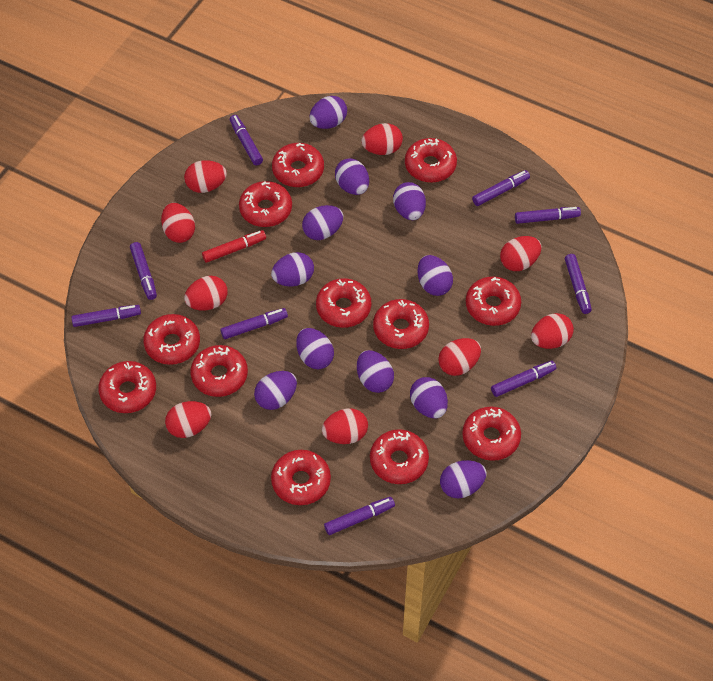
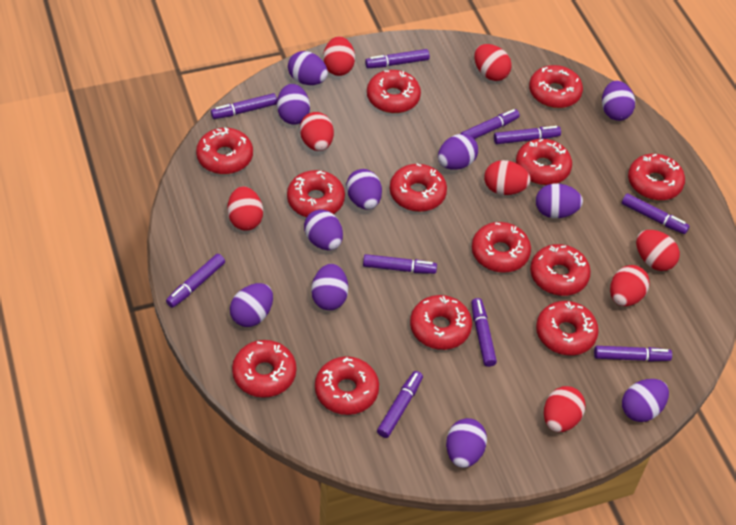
purple marker: [71,305,141,327] [130,242,157,300] [221,308,288,339] [230,115,263,165] [324,497,395,535] [472,170,530,206] [491,361,556,397] [515,207,581,224] [565,254,592,314] = 9 -> [166,254,225,308] [211,93,277,119] [363,254,437,274] [365,49,430,68] [377,371,423,438] [460,109,520,139] [471,298,497,367] [494,126,561,144] [594,346,672,362] [622,193,690,234] = 10
red donut: [98,361,156,413] [143,314,200,365] [190,345,248,397] [239,181,292,227] [271,450,331,505] [272,143,324,187] [316,278,371,328] [370,429,429,484] [373,299,429,349] [405,138,457,183] [462,407,521,461] [466,276,521,326] = 12 -> [196,127,253,174] [232,340,297,398] [287,170,345,217] [315,356,379,415] [367,70,421,113] [390,164,447,212] [410,295,472,350] [472,222,531,273] [516,139,572,185] [529,65,583,108] [530,244,591,296] [536,301,599,355] [628,154,685,200] = 13
red egg: [161,203,195,243] [165,401,212,438] [184,160,227,193] [184,276,228,311] [322,408,368,444] [361,123,403,155] [438,338,481,376] [500,236,541,271] [531,313,574,349] = 9 -> [227,186,263,231] [300,112,334,151] [323,36,355,76] [474,44,512,81] [484,160,530,195] [544,386,586,432] [610,265,650,306] [636,230,680,271] = 8
red marker: [202,230,266,263] = 1 -> none = 0

